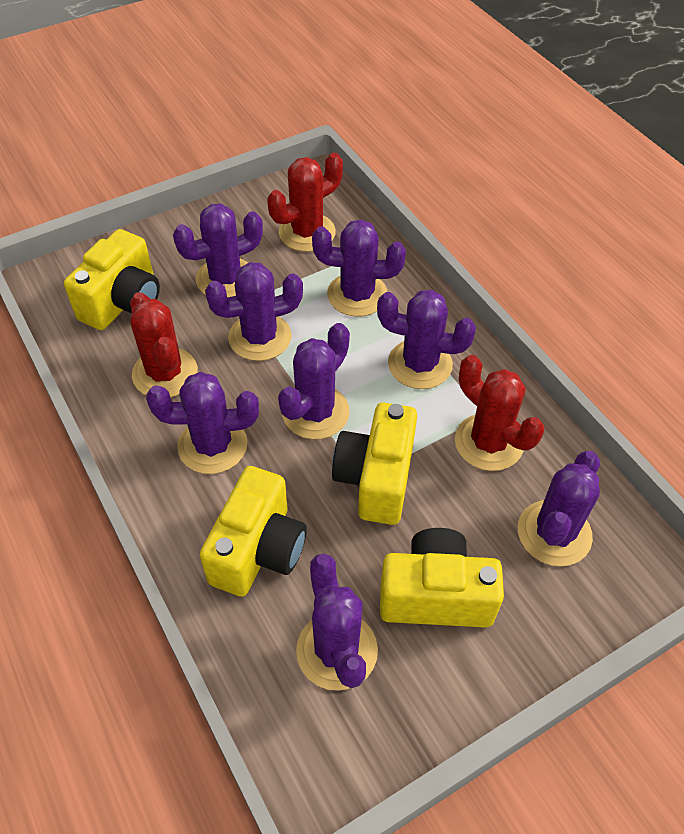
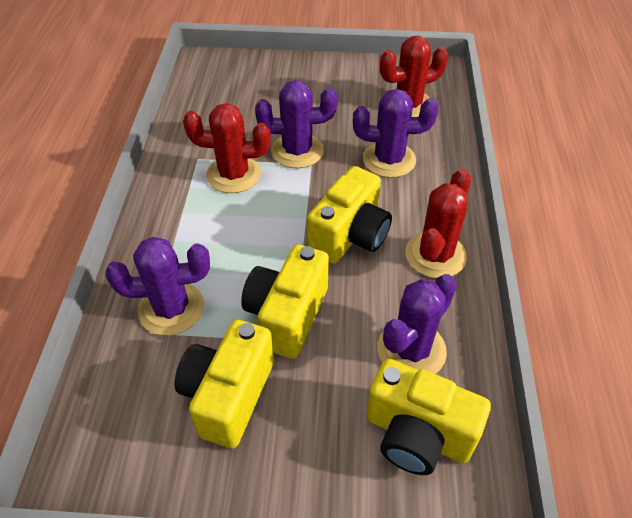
purple cactus: [146,372,259,474] [173,203,263,297] [205,262,303,361] [278,323,350,439] [296,553,378,691] [312,219,406,317] [377,290,476,389] [518,451,600,566] = 8 -> [105,237,210,336] [255,80,338,168] [353,89,438,178] [378,274,457,374] = 4

